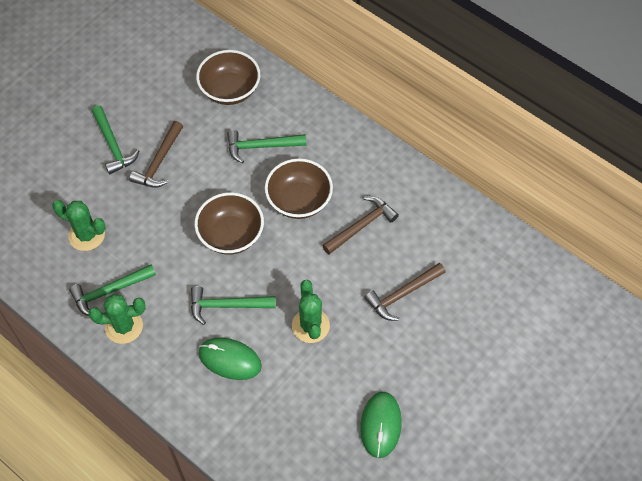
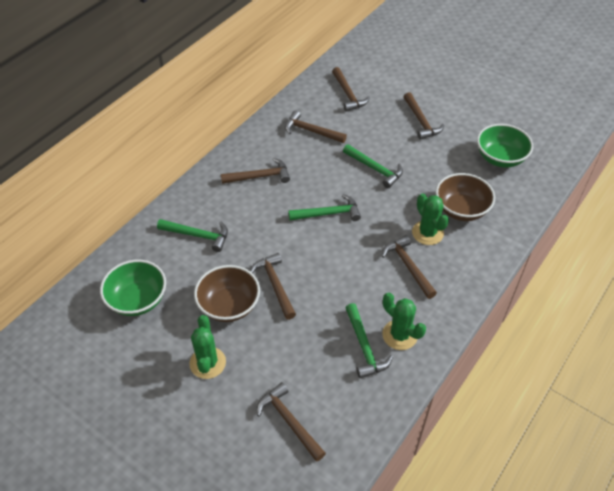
brown bowl: [194,192,264,255] [196,50,260,105] [265,158,333,219] = 3 -> [194,265,260,322] [436,173,495,221] = 2
brown hammer: [129,121,183,188] [322,196,399,254] [364,263,446,321] = 3 -> [221,158,290,184] [250,253,296,320] [257,382,326,462] [285,110,347,143] [332,67,370,112] [382,235,437,299] [404,92,444,140] = 7
green bowl: none = 0 -> [100,260,166,316] [477,124,533,168] = 2
green mouse: [199,338,262,380] [360,392,402,458] = 2 -> none = 0

